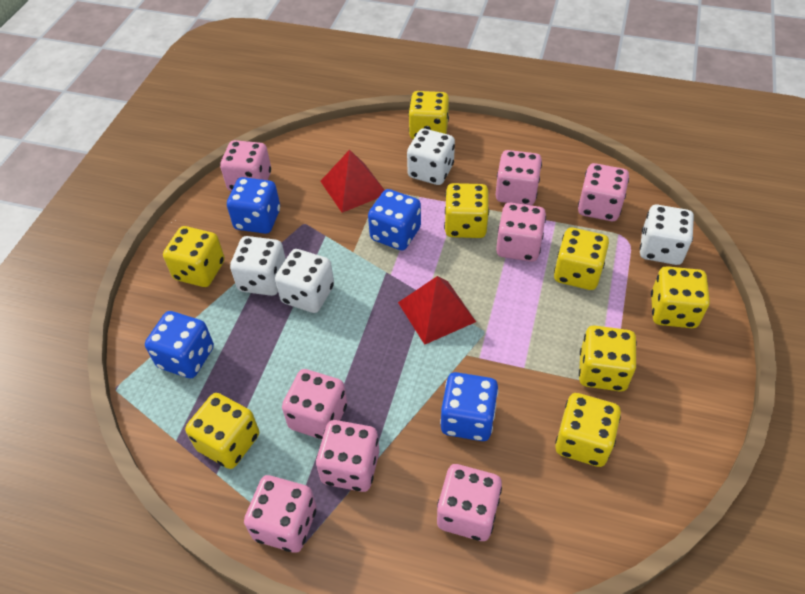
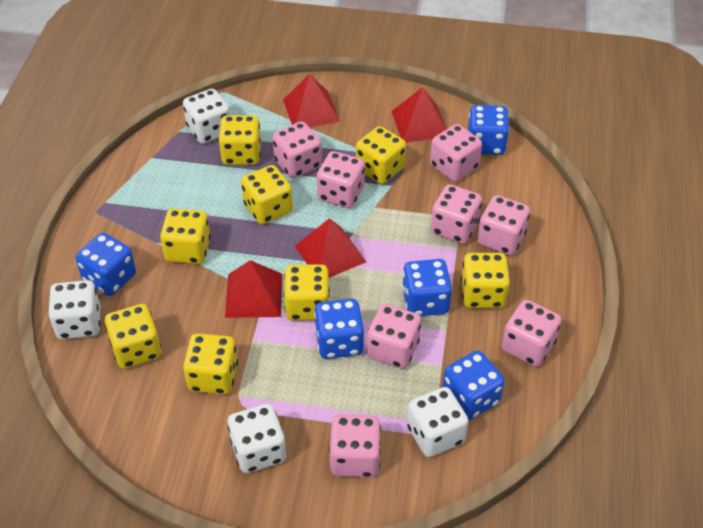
blue dice: [145,311,214,378] [227,177,280,234] [368,189,421,250] [440,372,498,441] = 4 -> [75,233,136,296] [314,299,364,359] [402,259,452,316] [442,351,505,420] [468,105,509,155] = 5
red pyramid: [320,150,384,213] [398,276,476,345] = 2 -> [225,260,282,318] [283,74,340,127] [295,218,366,278] [391,87,446,143] = 4

